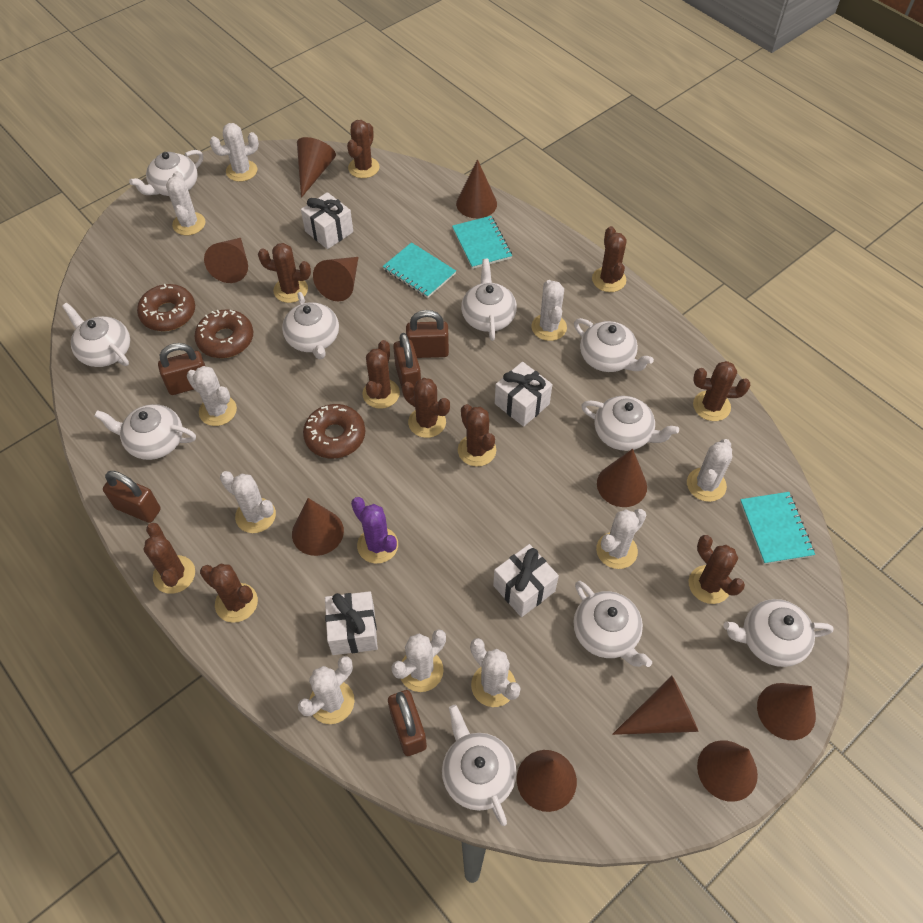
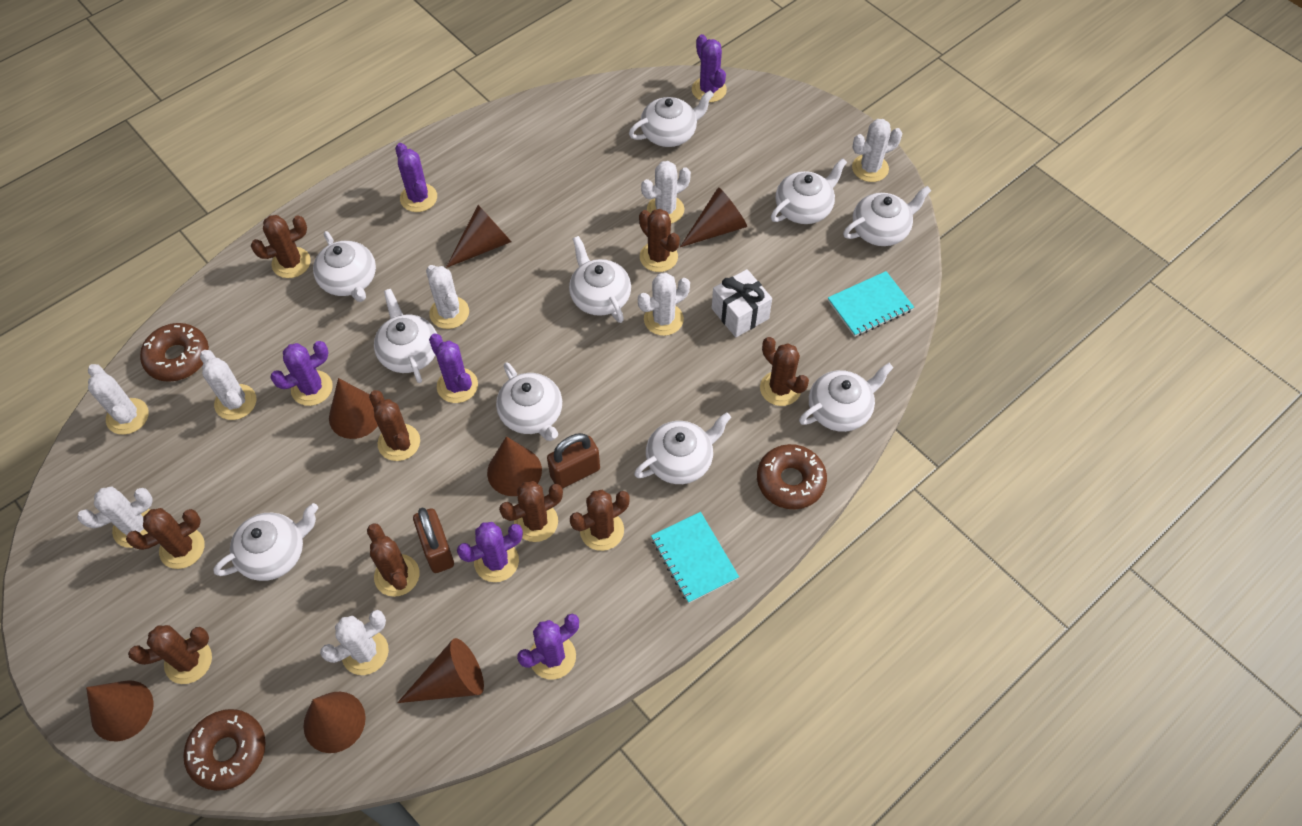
brown cactus: [144,523,195,594] [200,563,258,623] [258,243,311,303] [347,120,379,178] [362,340,400,409] [402,378,450,438] [458,404,496,467] [592,226,627,292] [689,535,745,604] [693,361,750,421] = 10 -> [126,508,205,569] [128,625,212,684] [251,215,311,278] [367,523,419,597] [369,390,420,461] [499,481,563,542] [570,490,630,551] [639,209,680,272] [760,337,809,406] = 9
brown cone: [204,238,248,283] [292,498,344,556] [297,137,336,198] [313,257,358,301] [456,159,497,218] [517,750,577,812] [597,449,647,507] [612,676,699,735] [697,740,758,802] [757,683,816,740] = 10 -> [86,680,154,741] [304,692,366,753] [329,378,378,439] [397,638,484,703] [446,205,512,268] [487,436,542,496] [680,187,747,247] = 7
brown padlock: [103,471,161,523] [158,343,205,395] [388,690,427,756] [393,333,421,388] [406,310,449,358] = 5 -> [413,508,454,573] [547,433,600,489] = 2
purple cactus: [351,497,398,564] = 1 -> [270,341,333,406] [395,143,437,212] [429,334,478,403] [457,522,523,582] [517,614,579,680] [692,34,727,102] = 6
turquoise notebook: [383,242,456,298] [452,216,512,269] [740,492,815,564] = 3 -> [651,512,739,603] [828,271,914,337] = 2
white cactus: [166,171,205,235] [187,366,237,426] [210,123,259,182] [220,471,276,533] [298,656,354,724] [391,629,446,692] [470,638,521,707] [531,280,567,341] [596,509,646,569] [687,439,732,502] = 10 -> [77,487,153,548] [88,364,149,435] [200,350,256,420] [320,610,389,675] [426,265,469,329] [638,273,690,336] [641,161,691,224] [852,119,902,182] = 8
white gift: [301,192,353,249] [325,591,378,655] [493,544,559,617] [495,362,552,427] = 4 -> [712,269,772,337] = 1

